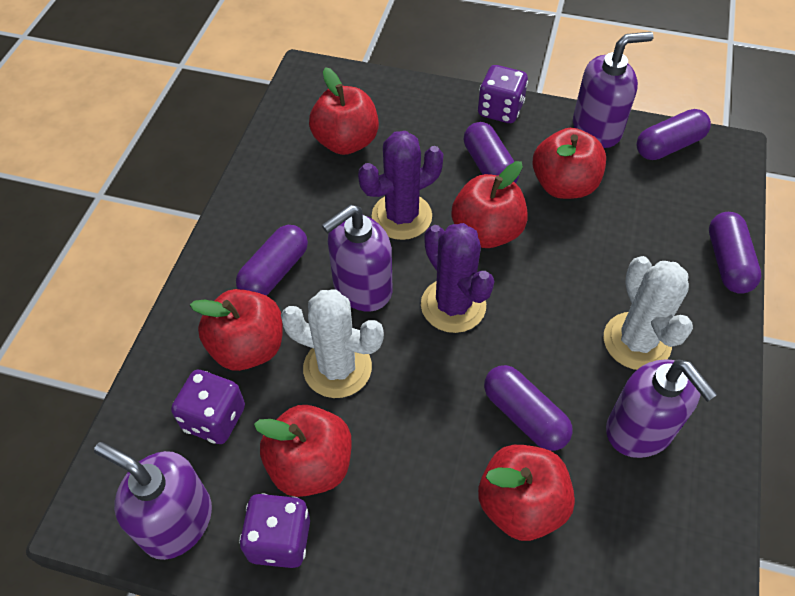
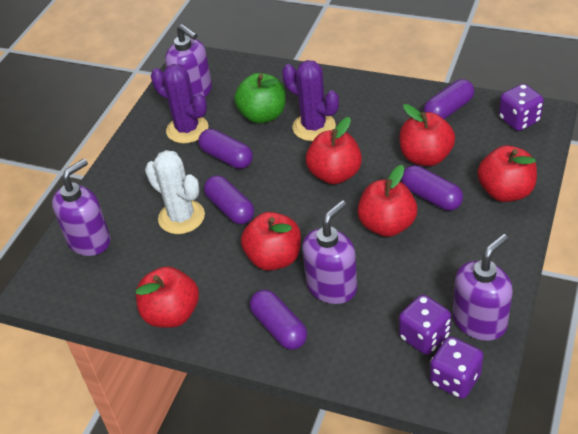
green apple: none = 0 -> [234,73,286,124] = 1
white cactus: [281,289,384,398] [604,256,693,370] = 2 -> [145,150,205,234] = 1

